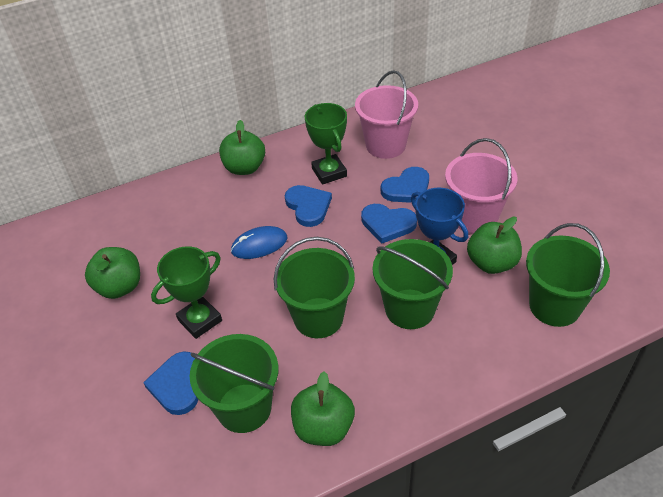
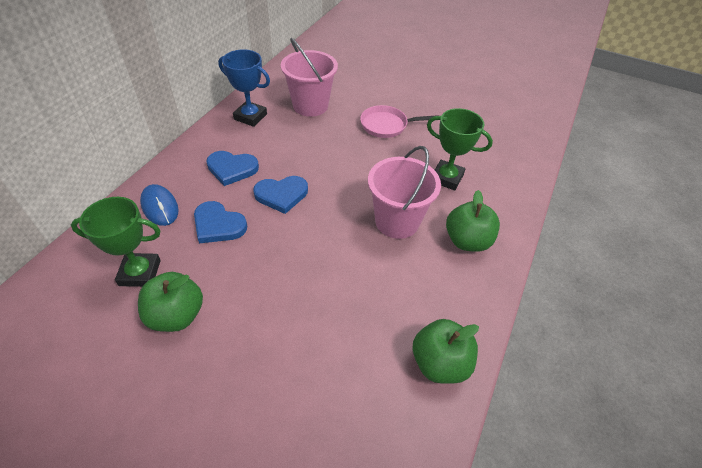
blue heart: [143,352,199,415] [285,185,332,227] [361,204,417,244] [381,167,429,203] = 4 -> [194,201,247,243] [206,151,259,186] [253,176,308,214] = 3
green apple: [85,247,140,299] [219,120,265,175] [291,371,355,446] [467,217,522,274] = 4 -> [138,272,203,332] [413,319,479,384] [446,190,500,252] = 3
green bucket: [190,334,279,433] [274,237,355,338] [373,239,453,329] [526,223,610,327] = 4 -> none = 0
pink pan: none = 0 -> [360,105,439,138] = 1

